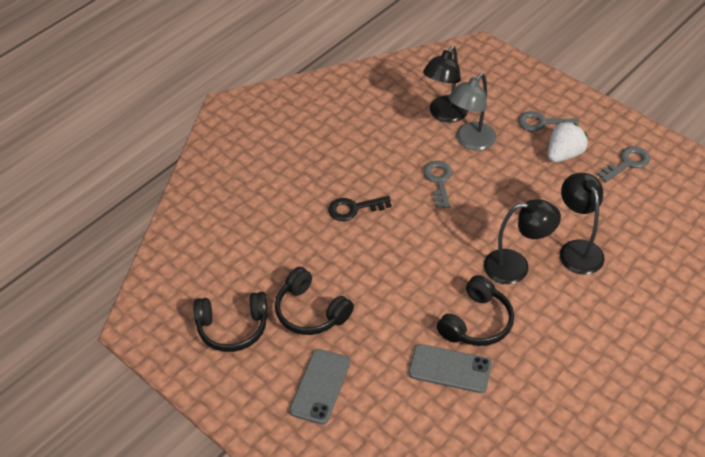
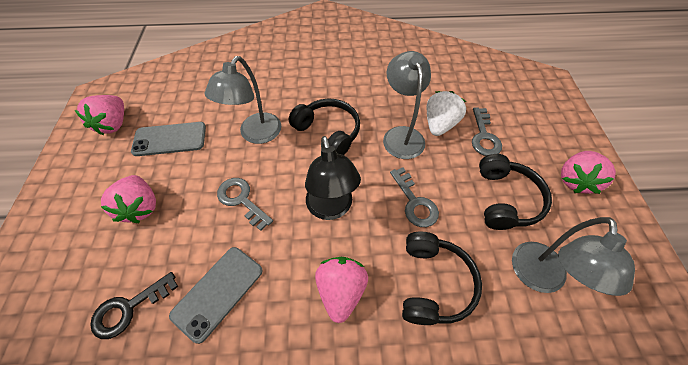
black lamp: [423,46,469,123] [484,199,561,284] [560,173,605,275] = 3 -> [305,136,361,220] = 1
grey lamp: [449,73,496,151] = 1 -> [205,56,281,144] [383,51,431,159] [512,217,635,296] = 3
pink strawberry: none = 0 -> [75,95,124,135] [101,175,156,223] [315,257,368,323] [561,151,616,194] = 4

